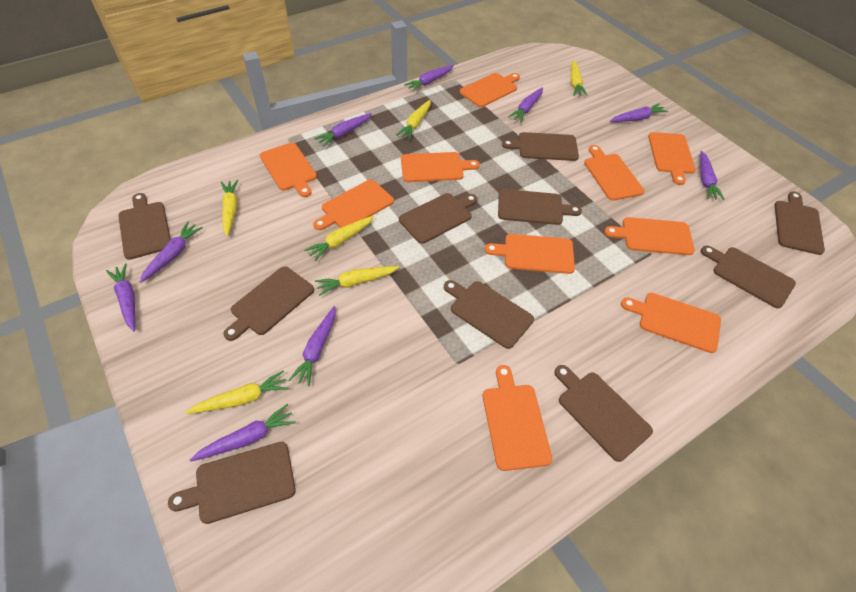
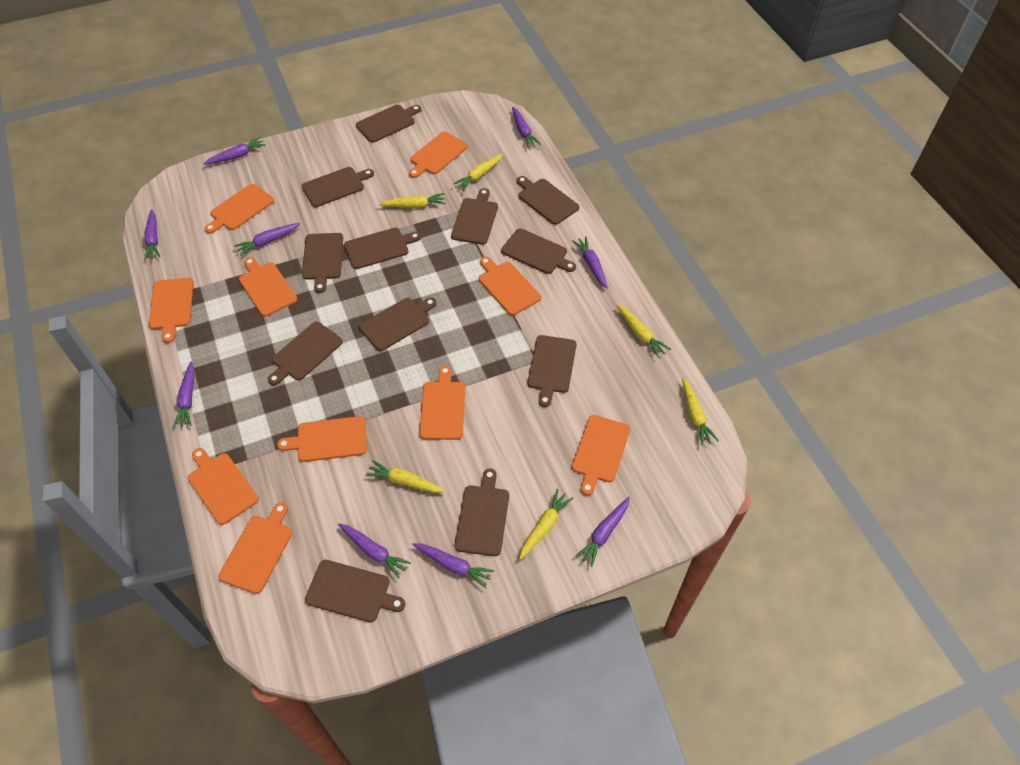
brown cutting board: [118,193,171,260] [168,442,296,524] [223,266,314,341] [399,193,478,244] [444,280,534,349] [498,189,582,225] [502,132,579,161] [554,365,653,462] [701,245,796,308] [775,191,825,255] = 10 -> [268,322,343,385] [302,167,374,207] [302,233,343,293] [305,560,405,622] [344,228,421,269] [356,105,421,143] [359,297,436,351] [451,188,498,245] [455,469,509,556] [501,228,576,274] [517,176,579,225] [527,335,577,407] = 12

